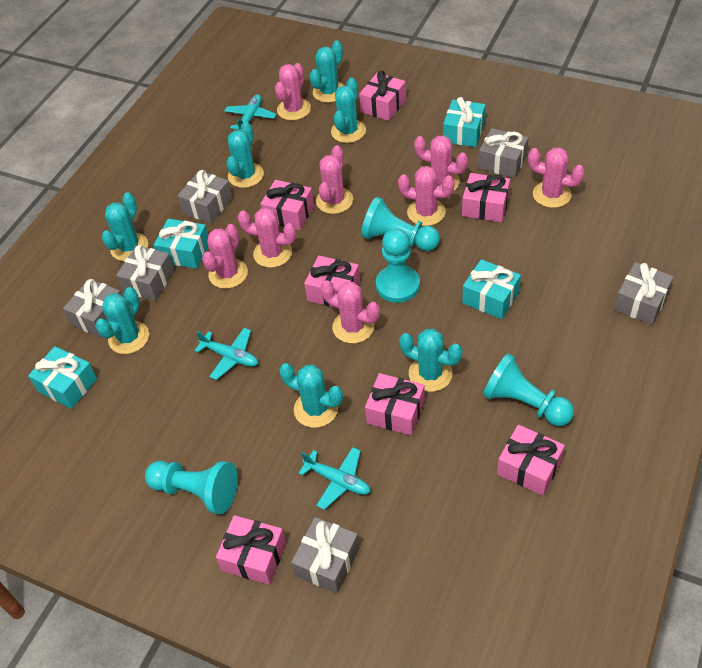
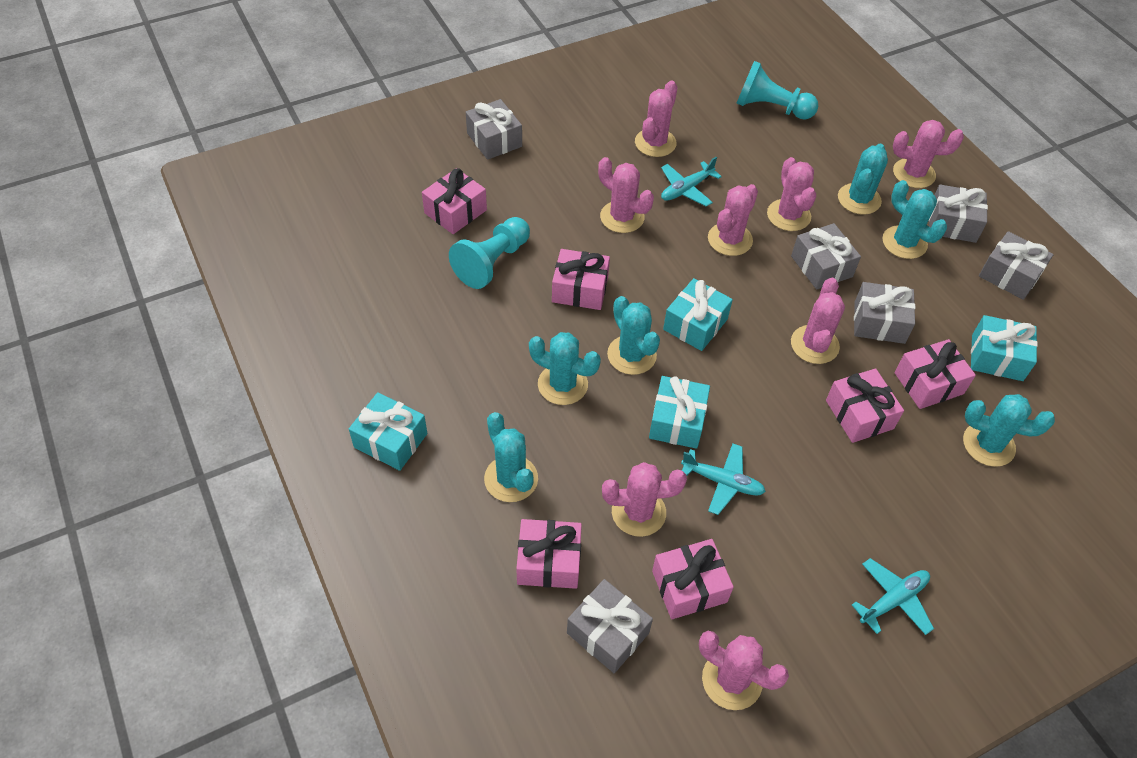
pink gift: [216,515,286,585] [261,180,314,230] [304,256,360,308] [359,71,406,121] [365,373,425,436] [462,173,510,222] [497,424,565,496] = 7 -> [422,168,487,234] [516,519,582,589] [552,249,610,310] [652,539,734,619] [826,368,904,443] [895,339,976,409] = 6
turquoise cactus: [95,287,149,354] [101,192,148,261] [226,121,264,188] [279,363,343,428] [309,41,345,103] [331,78,366,143] [399,329,462,392] = 7 -> [484,412,538,502] [529,332,601,405] [607,296,660,375] [838,144,888,215] [882,180,947,259] [963,394,1055,467] = 6
turquoise pawn: [145,461,238,514] [361,197,440,251] [376,228,420,303] [483,353,574,426] = 4 -> [449,217,530,289] [736,61,818,120] = 2

